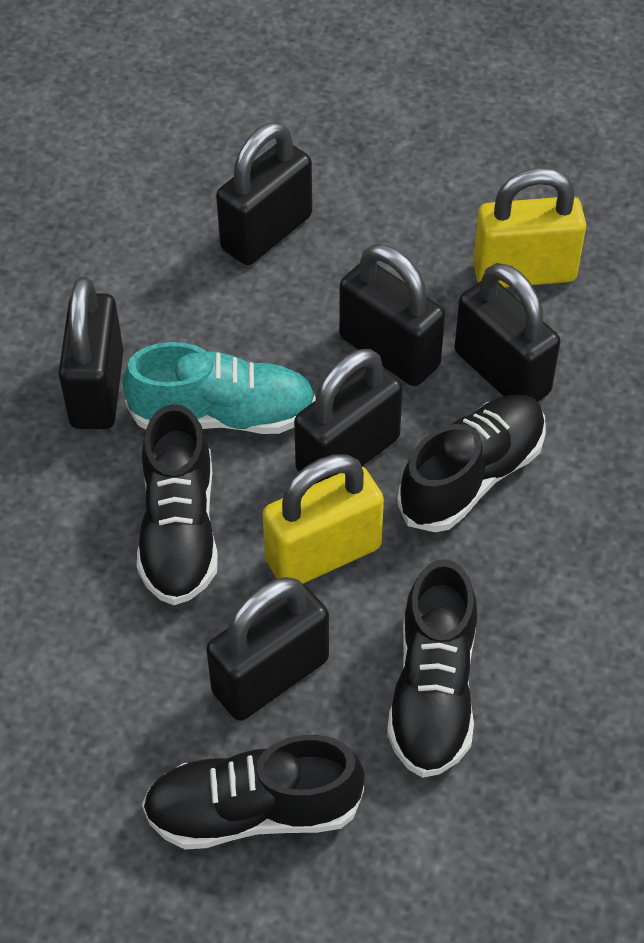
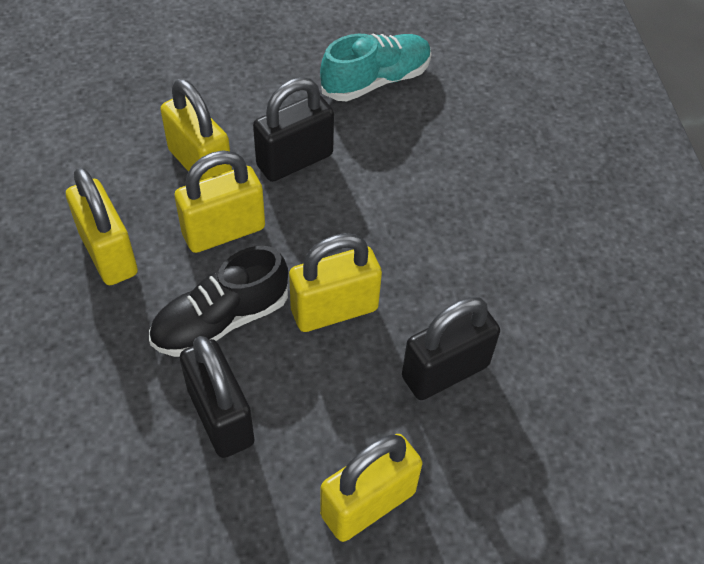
black padlock: [58,277,123,429] [206,577,329,721] [216,122,312,265] [294,349,403,484] [339,244,445,386] [455,263,560,402] = 6 -> [180,336,255,458] [253,77,334,182] [402,297,500,400] = 3
black shoe: [137,404,218,605] [142,735,365,849] [387,559,477,778] [397,394,546,532] = 4 -> [149,246,288,357] = 1
yellow padlock: [262,454,384,584] [473,168,586,287] = 2 -> [66,167,138,285] [160,79,232,181] [174,150,265,253] [289,233,382,332] [320,434,422,542] = 5

